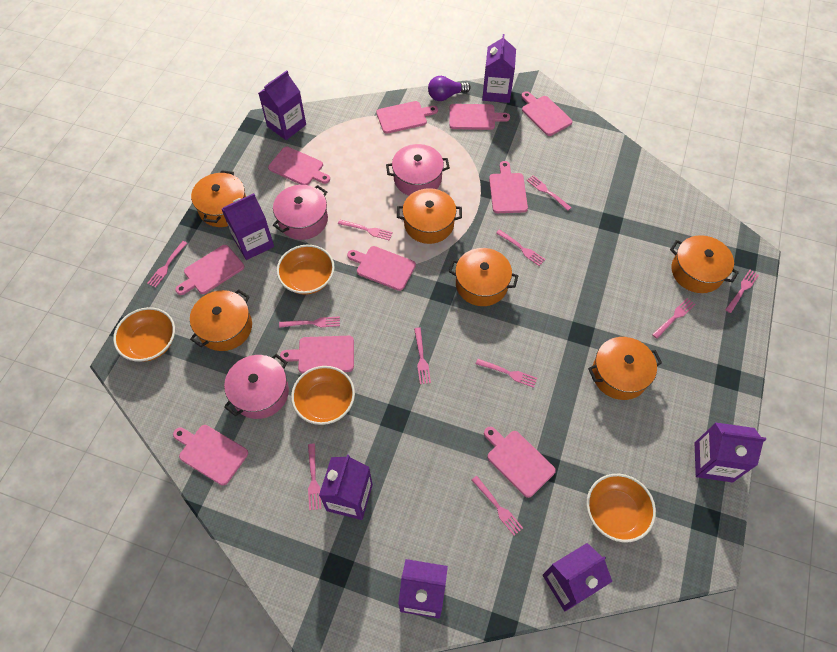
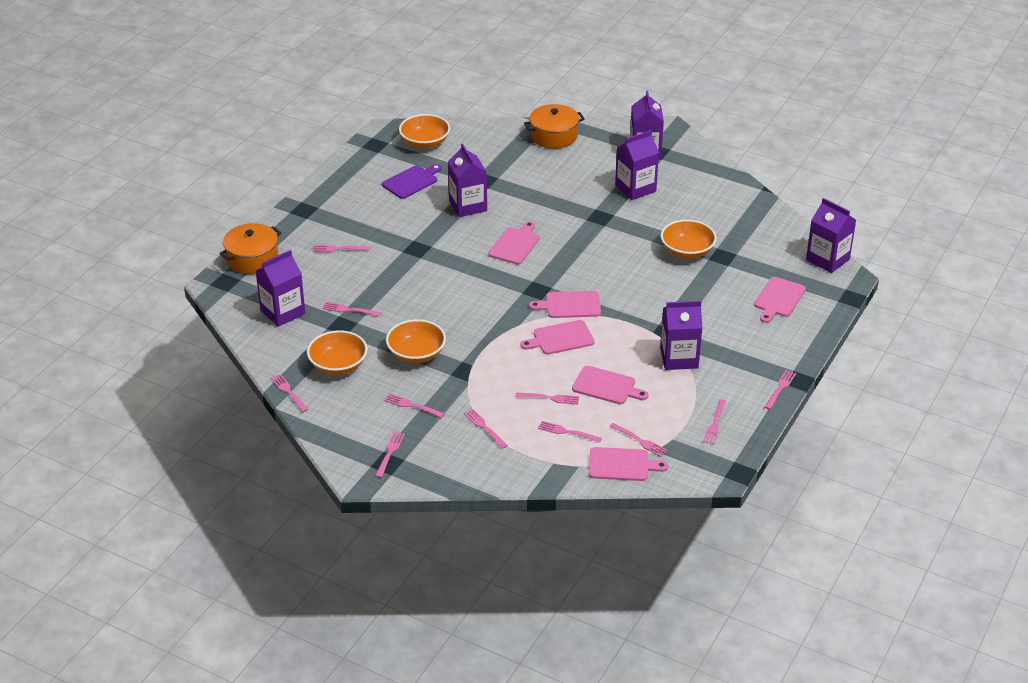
orange pot: [190,289,252,351] [191,170,246,227] [397,188,462,244] [449,248,518,306] [588,337,662,400] [670,235,739,293] = 6 -> [219,223,281,274] [524,104,585,149] = 2
pink cutting board: [173,425,248,486] [175,245,244,295] [268,147,330,185] [280,336,354,373] [347,246,416,291] [376,101,438,134] [449,104,510,130] [484,427,556,498] [489,161,528,213] [522,91,573,136] = 10 -> [488,221,540,264] [520,320,595,355] [529,291,601,318] [572,366,649,404] [589,447,668,481] [754,277,806,323] = 6
pink pot: [224,354,289,419] [273,185,328,240] [386,144,450,196] = 3 -> none = 0
purple carton: [222,193,274,260] [258,70,306,140] [319,455,373,520] [398,559,448,619] [482,34,516,103] [543,543,612,611] [695,422,766,482] = 7 -> [256,250,305,327] [448,143,487,217] [615,130,659,200] [630,91,664,160] [660,301,703,370] [806,198,856,273] = 6
purple cutting board: none = 0 -> [382,164,442,199] = 1
purple light bulb: [428,76,471,101] = 1 -> none = 0

